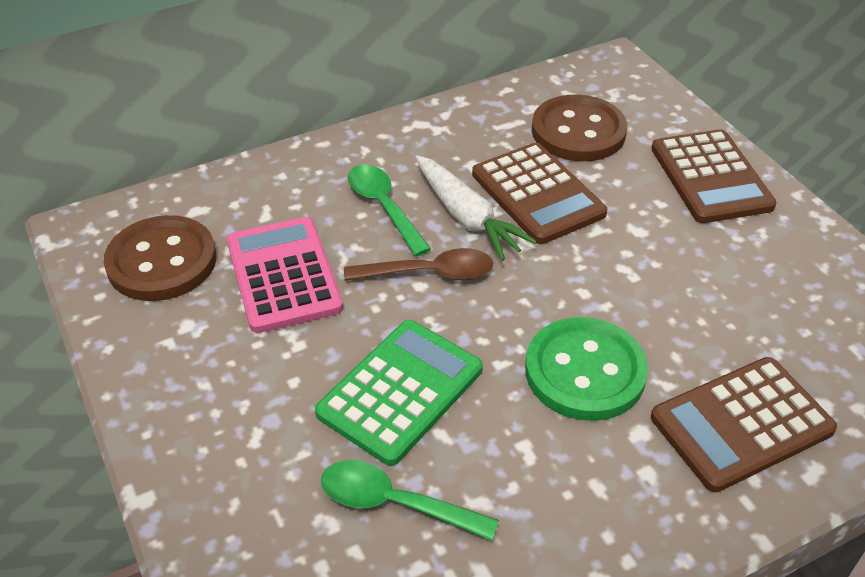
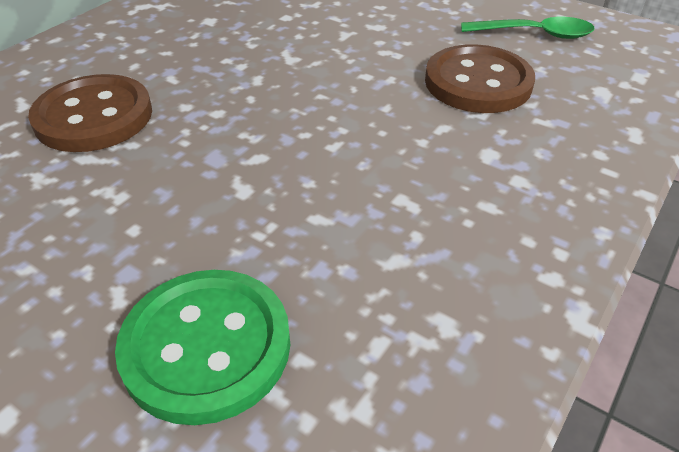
brown calculator: [472,142,607,244] [651,129,777,223] [651,357,837,492] = 3 -> none = 0
brown spoon: [344,248,493,281] = 1 -> none = 0
green calculator: [315,320,483,466] = 1 -> none = 0
green spoon: [321,460,499,541] [348,164,431,256] = 2 -> [461,17,594,39] = 1
pink calculator: [227,217,343,333] = 1 -> none = 0
white carrot: [415,155,537,261] = 1 -> none = 0

